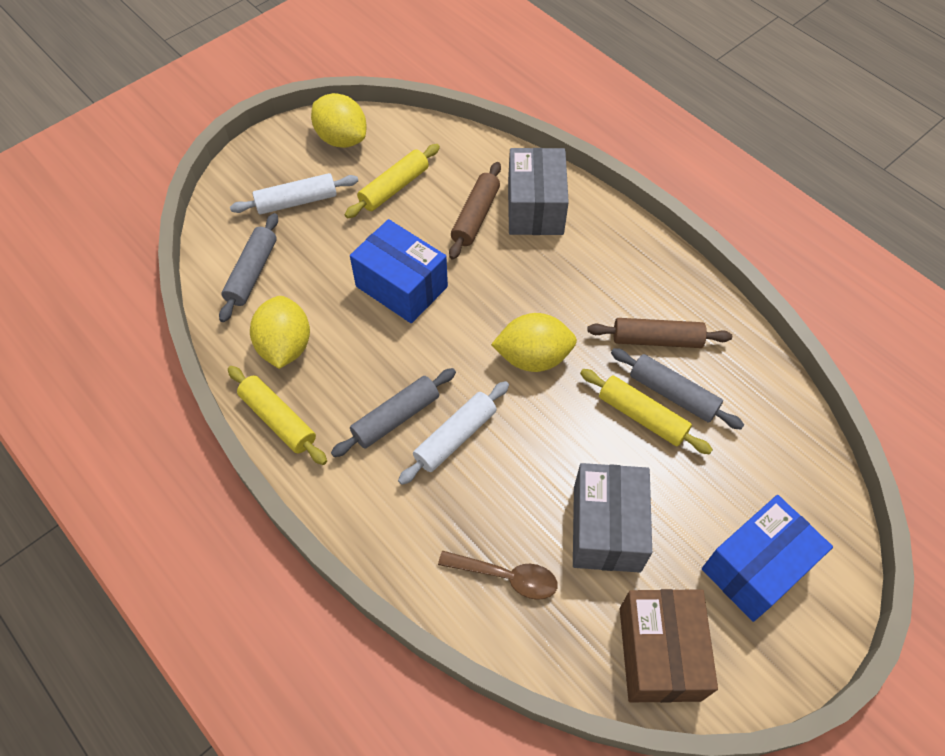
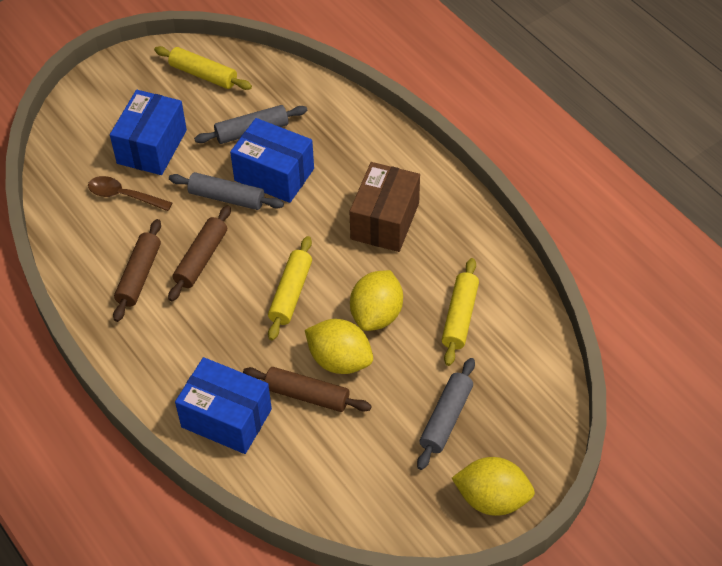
blue box: [350,219,448,323] [702,495,833,622] = 2 -> [110,90,187,175] [175,357,272,454] [230,118,314,203] = 3
brown rolling pin: [449,162,501,260] [587,318,732,348] = 2 -> [113,219,161,322] [168,205,231,301] [243,367,371,412] = 3
grey box: [508,148,569,235] [573,463,652,573] = 2 -> none = 0
white rolling pin: [230,173,358,214] [398,381,509,485] = 2 -> none = 0

